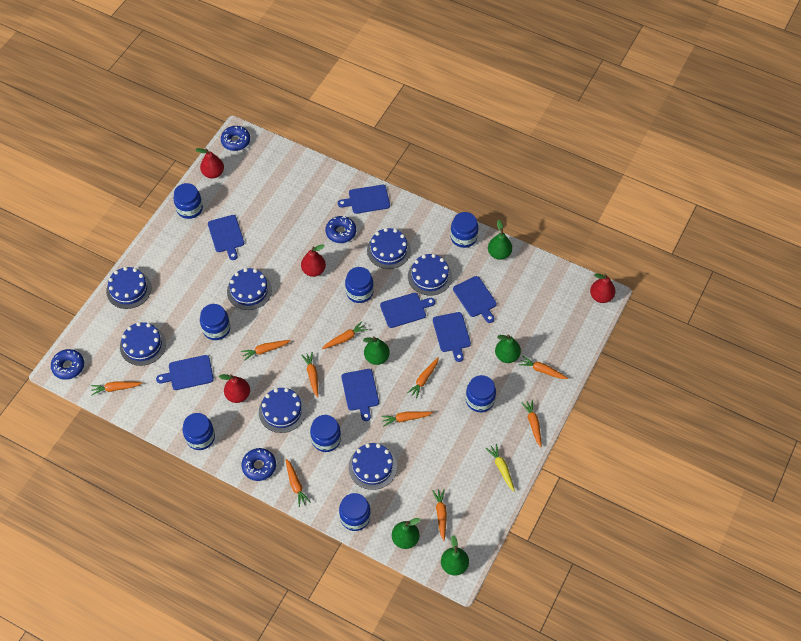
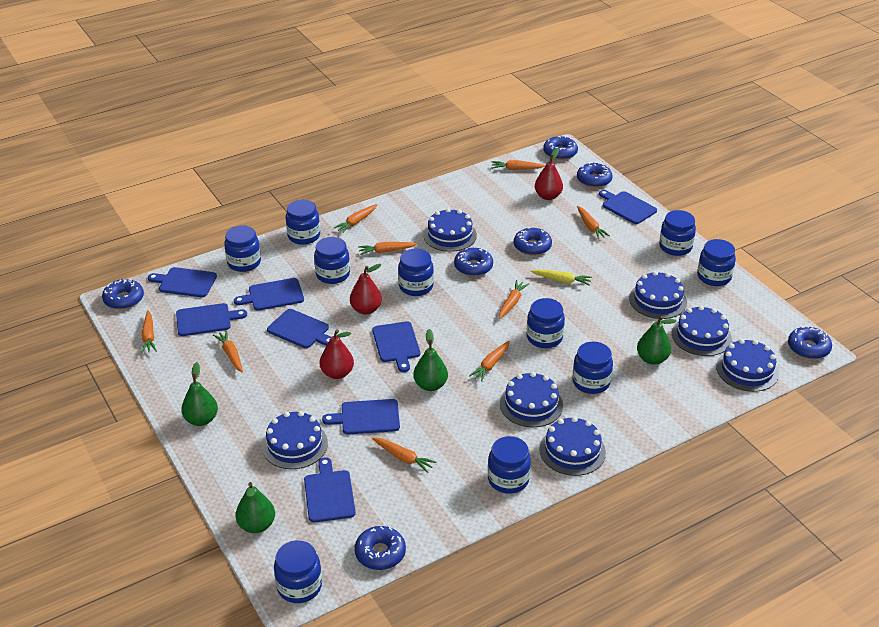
blue cutting board: [156,355,214,390] [208,215,244,260] [338,185,390,214] [342,369,379,421] [380,293,435,328] [433,312,471,362] [453,276,497,323] = 7 -> [148,267,217,297] [176,303,247,336] [234,278,304,311] [267,309,331,348] [304,457,356,523] [322,399,400,435] [372,321,420,372] [599,190,657,224] = 8
blue donut: [51,349,84,380] [221,126,250,151] [242,448,276,481] [325,216,356,243] = 4 -> [102,279,144,309] [355,526,406,570] [454,248,493,276] [514,227,552,256] [543,136,578,160] [577,162,613,188] [788,326,832,359] = 7
blue jar: [174,183,203,219] [183,413,215,450] [200,304,230,340] [310,415,341,452] [339,493,371,531] [345,267,374,303] [451,212,478,248] [466,375,496,412] = 8 -> [224,225,261,272] [274,540,322,603] [286,200,320,245] [314,237,350,284] [398,249,434,296] [488,436,531,494] [527,298,565,348] [572,342,613,394] [659,210,696,256] [697,239,736,286] = 10
green pear: [363,336,390,365] [392,518,421,549] [441,535,469,576] [488,220,512,260] [495,334,521,363] = 5 -> [181,362,218,426] [236,482,275,533] [413,329,448,391] [637,316,677,365] = 4
orange carrot: [91,381,143,395] [241,340,291,361] [285,459,310,507] [302,352,318,398] [322,321,368,349] [381,412,433,427] [407,357,439,399] [432,489,447,541] [519,356,568,379] [521,400,542,447] = 10 -> [141,310,157,353] [213,330,243,372] [334,204,377,233] [358,242,418,255] [372,438,437,473] [469,341,510,382] [492,160,545,170] [499,280,529,319] [577,206,610,239] = 9
red pear: [195,148,224,179] [219,374,250,403] [301,244,326,277] [590,273,616,303] = 4 -> [320,330,354,379] [350,264,382,314] [535,148,563,200] = 3

